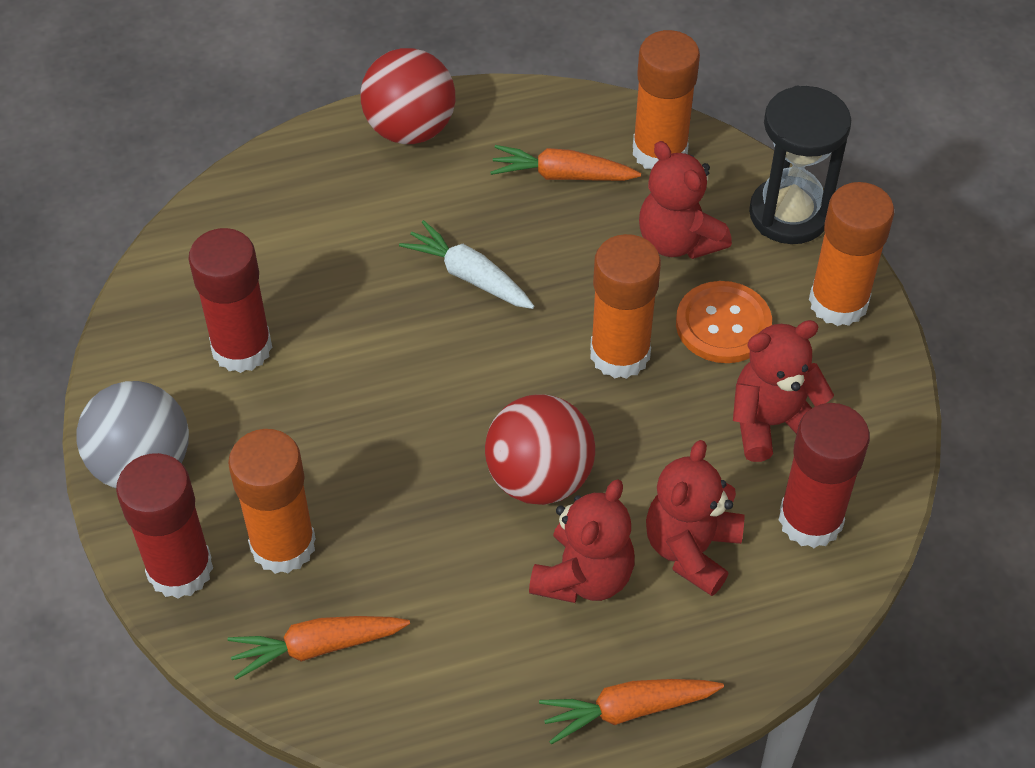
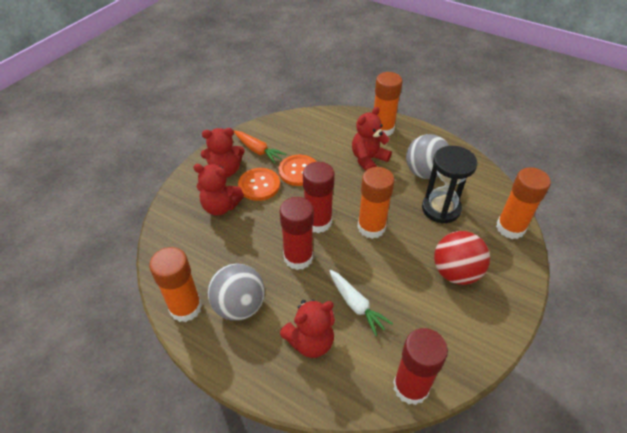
grey ball: [77,381,189,488] = 1 -> [208,263,265,321] [406,134,449,179] = 2
orange button: [676,281,772,363] = 1 -> [238,168,280,201] [279,155,317,186] = 2
orange carrot: [228,616,410,680] [490,145,641,181] [539,679,724,745] = 3 -> [234,131,286,164] = 1
red ball: [361,48,455,144] [485,394,595,505] = 2 -> [434,231,490,285] = 1

